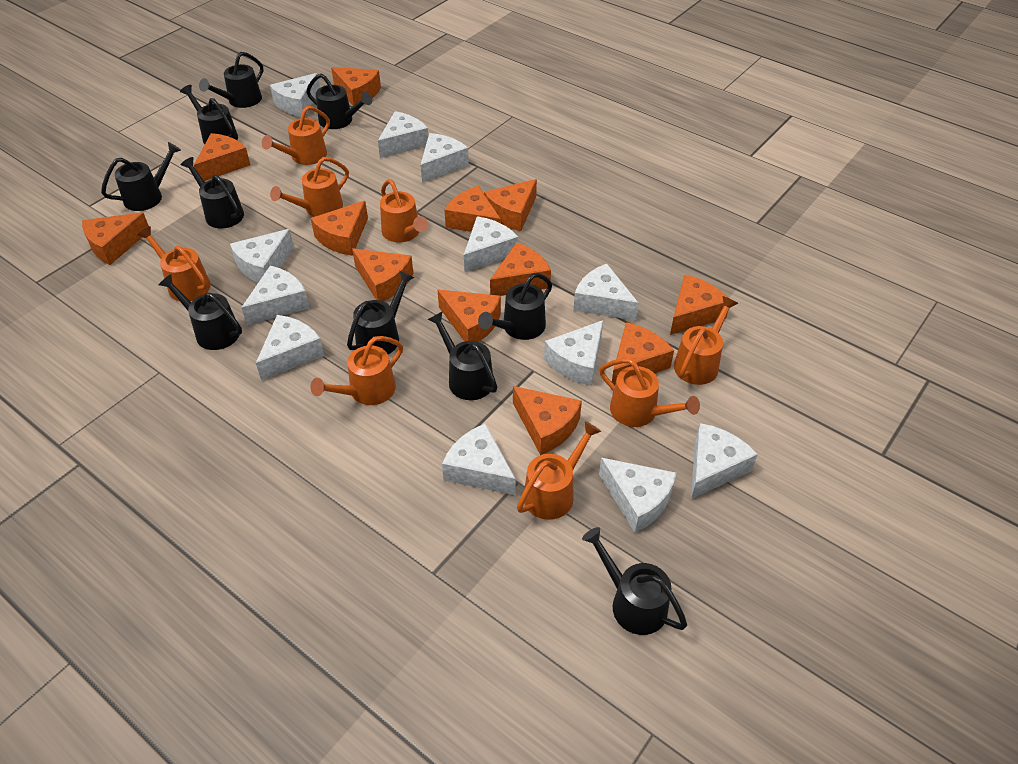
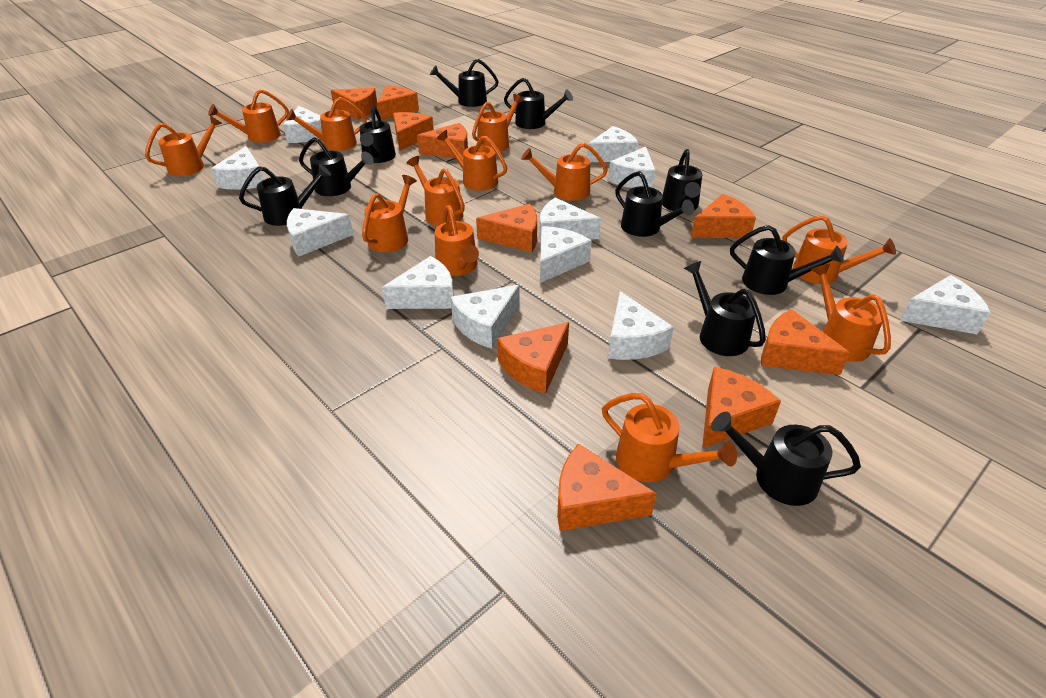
orange cheese: [82,212,149,265] [194,133,250,181] [311,201,368,256] [331,67,381,106] [352,249,413,301] [438,290,501,342] [445,186,501,232] [484,179,537,231] [490,242,551,296] [513,386,582,455] [612,322,674,385] [670,275,728,335] = 12 -> [331,88,377,120] [377,86,419,120] [393,112,434,151] [417,123,468,159] [476,204,537,252] [497,322,569,394] [557,443,657,531] [691,194,756,238] [702,367,781,448] [761,309,850,375] = 10
orange watering can: [137,226,211,301] [262,106,330,165] [270,157,349,217] [310,336,403,405] [380,179,428,242] [517,421,601,520] [599,358,700,427] [674,296,738,385] = 8 -> [145,115,222,176] [208,89,289,143] [286,97,367,151] [362,175,417,252] [407,156,465,226] [435,205,479,276] [437,130,507,191] [472,94,524,152] [521,143,608,201] [602,393,737,482] [782,215,896,284] [811,264,891,362] = 12
white cheese: [230,229,294,282] [241,266,310,325] [256,315,324,381] [270,73,320,116] [378,111,428,158] [421,133,469,183] [442,423,516,495] [464,216,518,272] [544,320,603,386] [573,264,639,321] [599,458,676,533] [691,423,758,499] = 12 -> [211,146,264,190] [283,106,322,143] [287,208,353,256] [382,256,454,309] [451,285,520,349] [539,198,601,244] [540,226,592,283] [587,126,638,162] [608,146,656,188] [608,291,674,360] [900,275,991,334] = 11

